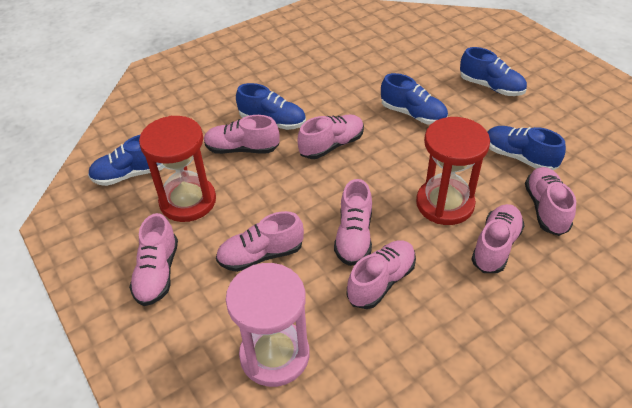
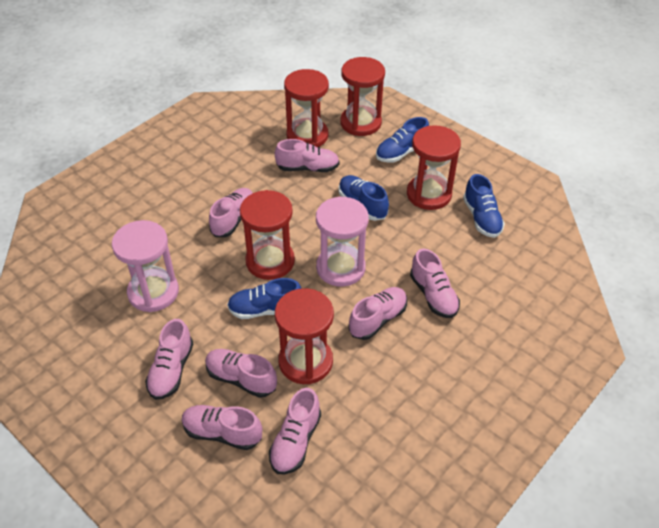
blue shoe: [88,135,163,186] [236,83,306,130] [381,73,448,125] [460,47,527,96] [487,126,566,170] = 5 -> [227,278,302,319] [338,175,389,221] [376,117,429,163] [463,174,505,238] = 4
pink hourglass: [226,263,309,387] = 1 -> [112,220,179,312] [316,196,369,287] = 2
red hourglass: [139,116,216,222] [416,117,490,225] = 2 -> [240,190,295,280] [275,288,334,384] [284,69,329,147] [340,57,385,136] [407,125,461,210] = 5

